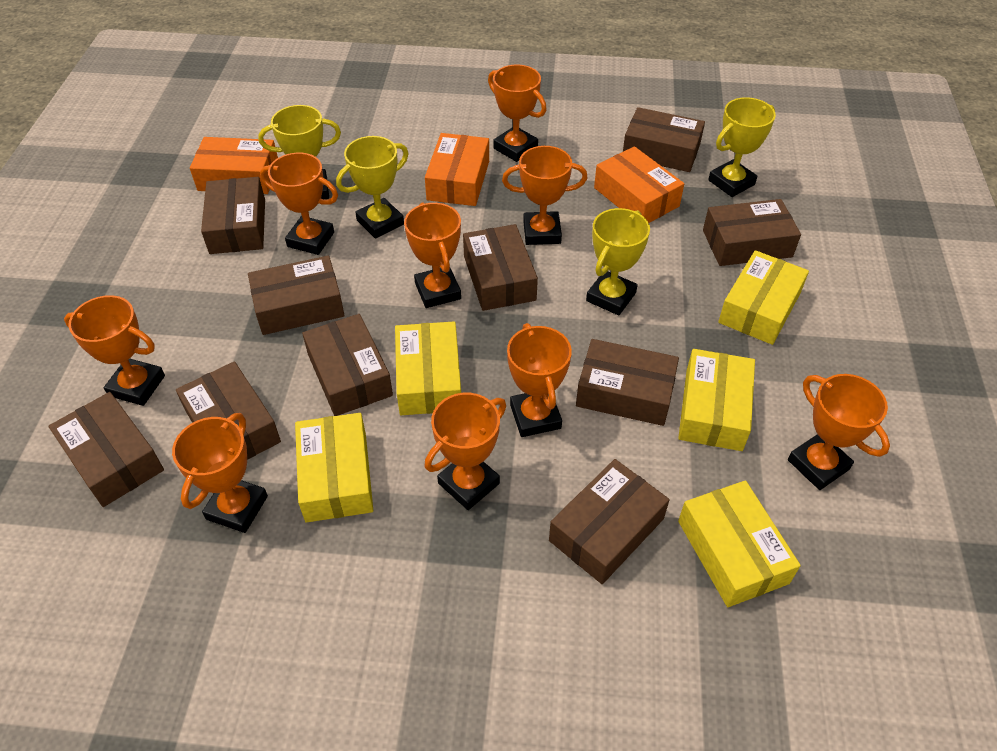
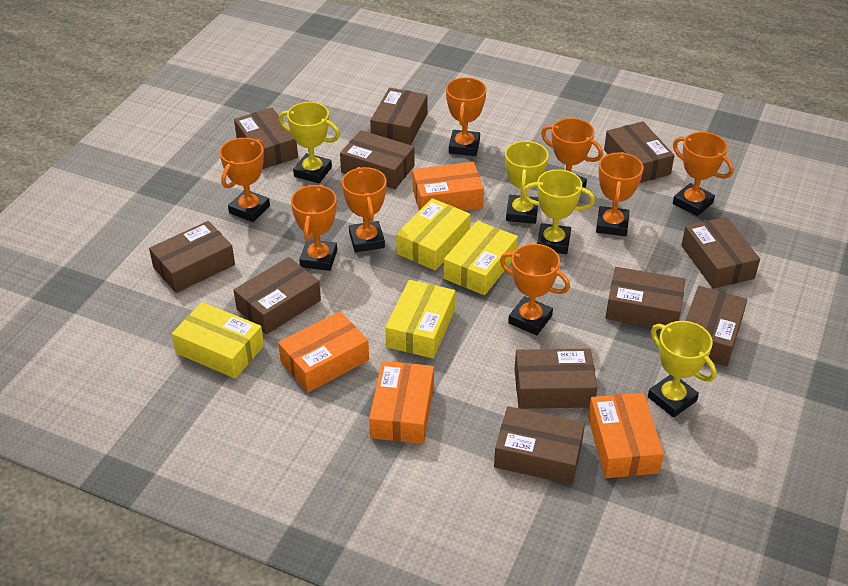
brown box: [48,392,164,507] [176,361,281,460] [201,177,265,254] [248,256,344,335] [302,314,393,416] [463,224,538,311] [549,459,670,584] [576,339,679,426] [623,107,705,172] [703,199,801,266] = 10 -> [149,221,235,293] [234,108,298,169] [234,257,321,335] [340,130,415,189] [370,88,428,145] [494,406,585,485] [514,348,598,409] [604,122,675,183] [605,267,685,327] [681,217,760,289] [686,286,747,367] = 11
orange box: [190,137,278,194] [425,133,489,206] [594,146,684,223] = 3 -> [278,311,369,392] [369,361,434,444] [412,162,484,211] [588,393,664,478] = 4
orange trophy: [64,295,165,406] [172,413,268,533] [260,153,338,255] [404,202,461,308] [424,393,506,510] [488,65,547,162] [502,146,587,245] [507,323,572,437] [788,374,890,490] = 9 -> [220,138,270,222] [291,184,337,271] [342,167,387,252] [446,77,486,156] [500,244,570,335] [541,118,603,188] [596,152,644,236] [673,132,734,216] = 8
yellow box: [295,413,373,523] [395,321,461,415] [678,349,755,451] [678,480,801,607] [718,250,809,345] = 5 -> [172,302,264,379] [385,280,455,358] [396,198,471,271] [444,221,518,295] = 4

